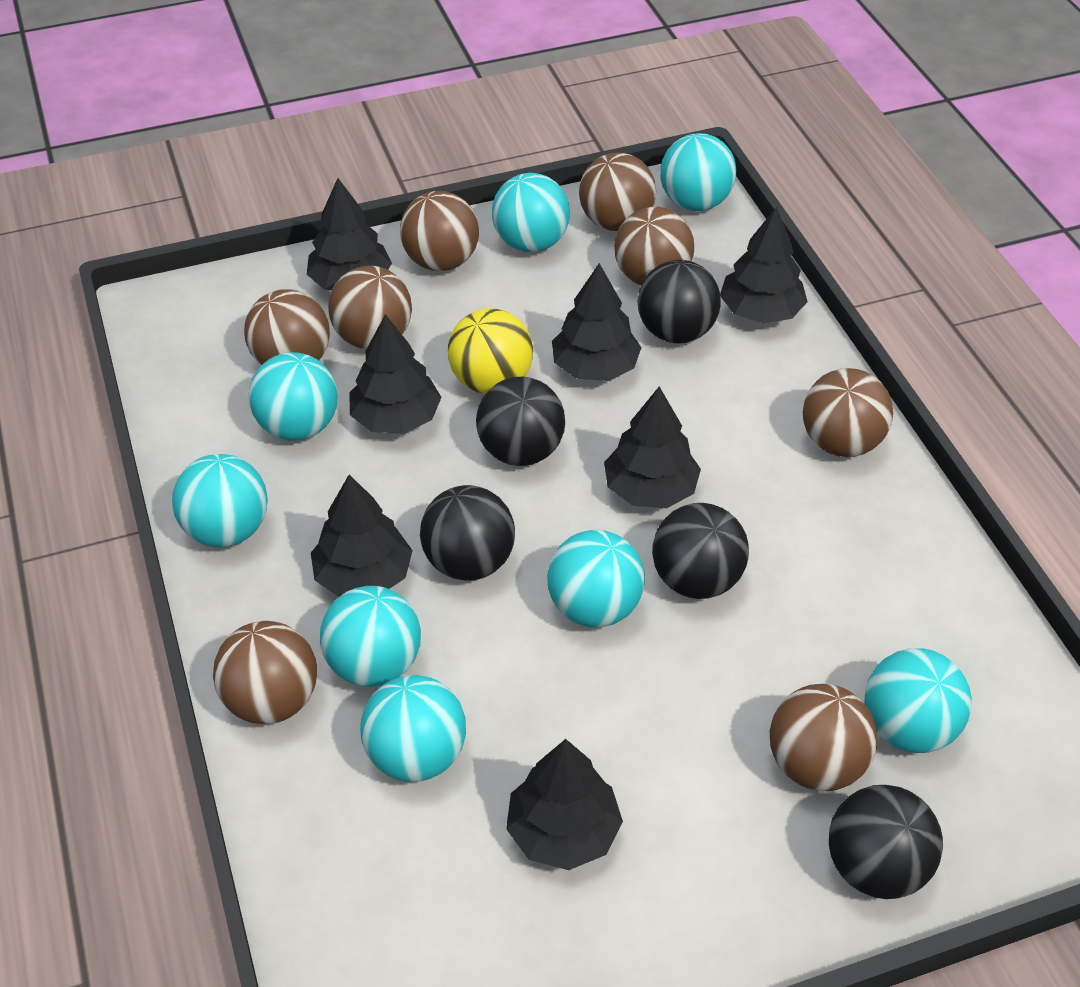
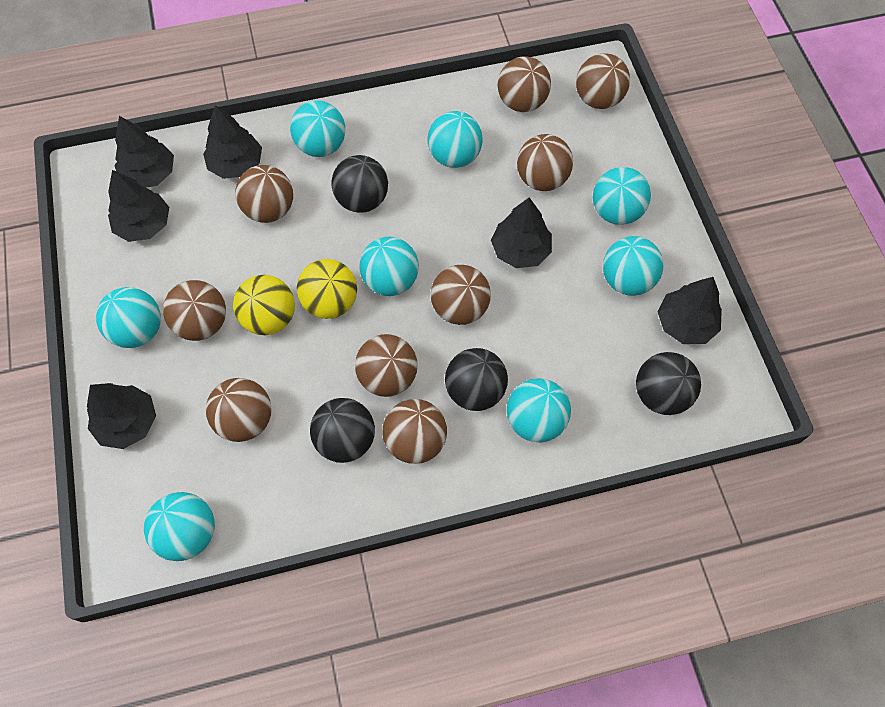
black ball: [420,485,515,581] [476,377,565,466] [638,260,721,343] [652,503,749,599] [829,785,943,899] = 5 -> [310,398,375,463] [332,155,388,213] [445,348,508,411] [636,352,701,415] = 4
black tree: [307,178,392,290] [311,475,413,597] [349,314,442,434] [506,739,623,870] [552,263,642,381] [604,387,701,508] [720,207,807,324] = 7 -> [87,383,156,449] [108,170,169,242] [115,116,174,188] [203,105,262,179] [491,197,552,268] [657,277,722,344] = 6
brown ball: [213,621,317,724] [244,290,330,365] [328,266,412,349] [400,191,479,271] [579,153,656,231] [614,207,694,285] [770,684,877,791] [803,368,893,457] = 8 -> [163,280,226,341] [206,378,272,442] [235,165,293,223] [355,334,418,397] [383,399,447,464] [431,265,491,325] [498,56,551,112] [517,134,573,191] [576,53,630,109] = 9
yellow ball: [448,308,533,394] = 1 -> [233,275,295,335] [297,259,357,319] = 2

